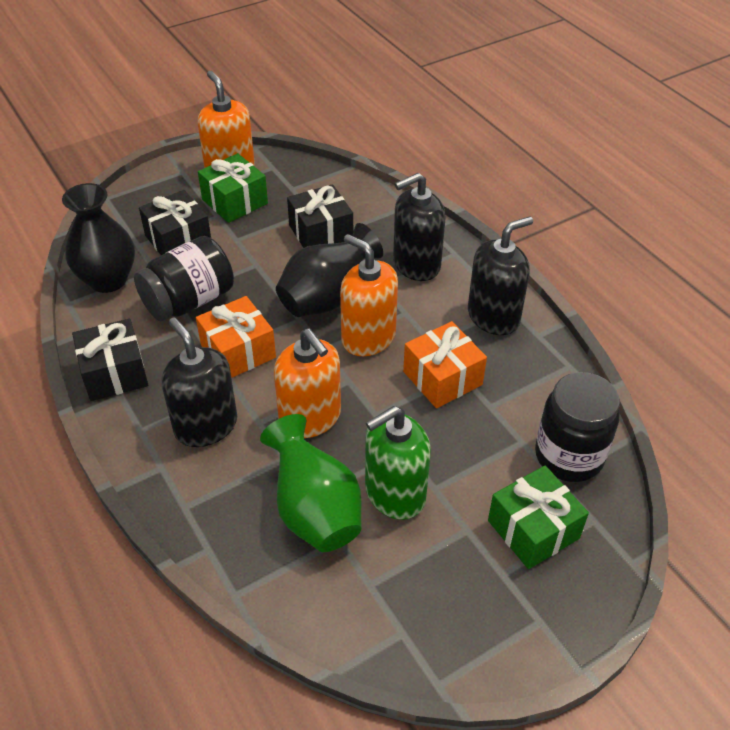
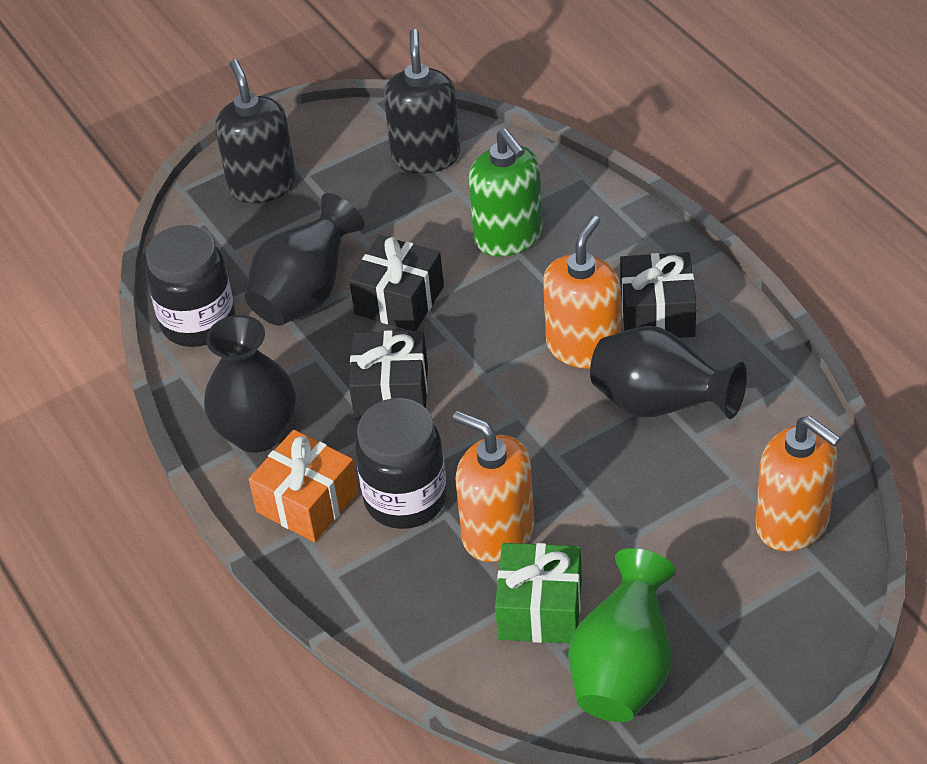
black soap dispenser: [161,317,237,447] [393,173,446,281] [468,216,533,335] = 3 -> [215,60,296,203] [383,29,461,174] = 2
black vase: [62,183,135,293] [276,223,383,317] = 2 -> [204,315,296,453] [245,193,365,326] [590,326,747,419] = 3
green gift: [198,153,268,223] [488,465,589,569] = 2 -> [495,543,582,643] = 1
orange gift: [196,296,276,378] [403,321,487,408] = 2 -> [249,430,358,542] = 1

